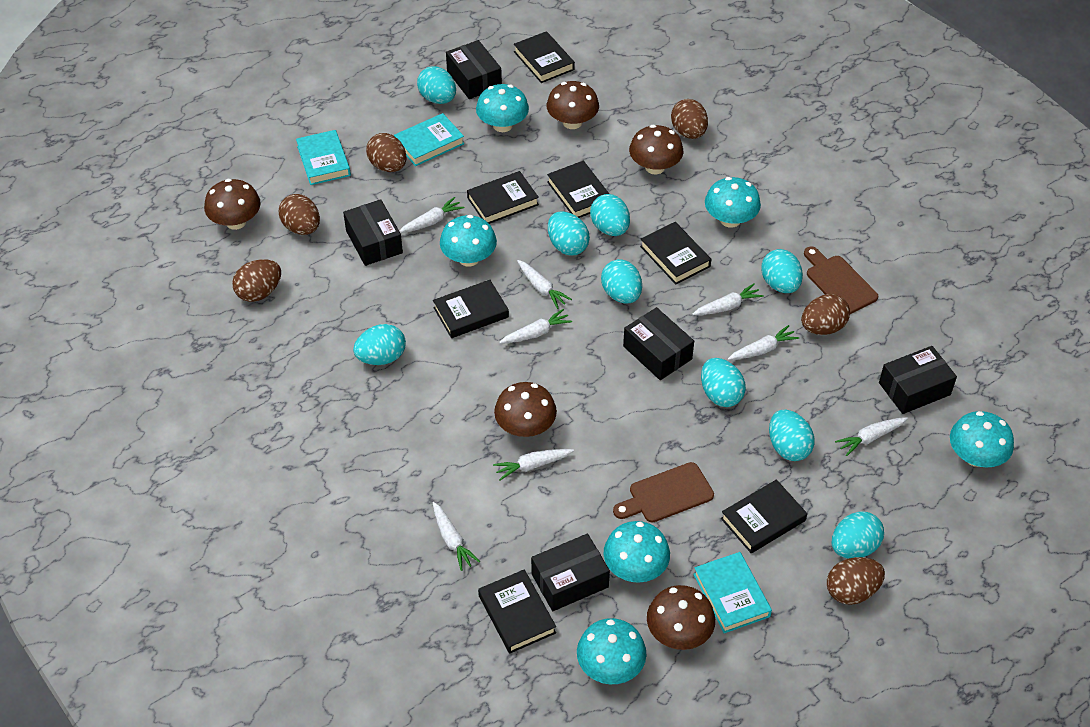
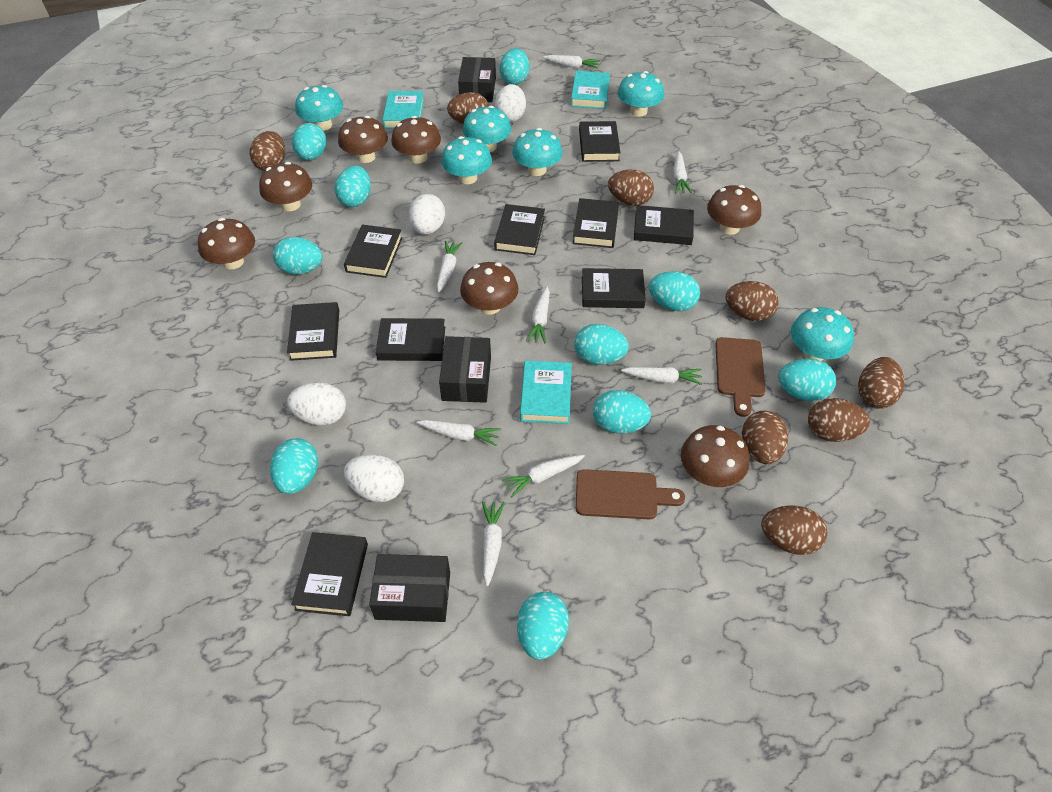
black book: [433,280,509,338] [467,171,539,224] [478,569,556,654] [514,31,575,83] [547,161,609,218] [640,222,711,284] [721,480,807,553] = 7 -> [287,302,339,361] [291,532,368,616] [344,224,402,278] [376,318,445,361] [494,204,545,255] [573,198,619,248] [579,121,620,162] [582,268,646,308] [634,205,694,245] = 9
black box: [343,199,403,266] [446,40,502,99] [531,534,610,611] [623,307,694,380] [879,346,957,414] = 5 -> [369,554,450,622] [439,336,491,403] [458,57,496,102] = 3
brown egg: [232,259,281,302] [279,194,320,235] [366,133,406,172] [671,99,708,139] [801,294,850,335] [827,557,885,605] = 6 -> [250,131,285,171] [447,92,489,124] [608,170,654,206] [725,281,779,321] [742,411,788,464] [761,505,827,555] [808,398,870,442] [858,357,904,409] = 8
brown mushroom: [204,179,261,230] [494,382,557,437] [547,81,599,129] [629,125,683,174] [647,585,715,650] = 5 -> [198,218,255,269] [259,162,312,211] [338,116,388,163] [391,116,441,164] [460,262,519,314] [681,425,750,487] [707,185,761,235] = 7
turquoise egg: [353,324,406,365] [417,66,456,104] [548,212,590,256] [590,194,630,236] [601,259,642,304] [701,358,746,407] [761,249,803,293] [769,410,815,461] [832,511,884,559] = 9 -> [270,438,318,494] [273,237,323,275] [292,123,326,160] [335,166,371,207] [499,48,529,85] [517,592,569,660] [574,324,629,365] [593,390,651,434] [649,271,700,311] [778,359,836,401] = 10
white egg: none = 0 -> [287,382,346,426] [344,454,404,502] [409,194,445,235] [495,84,526,122] = 4

